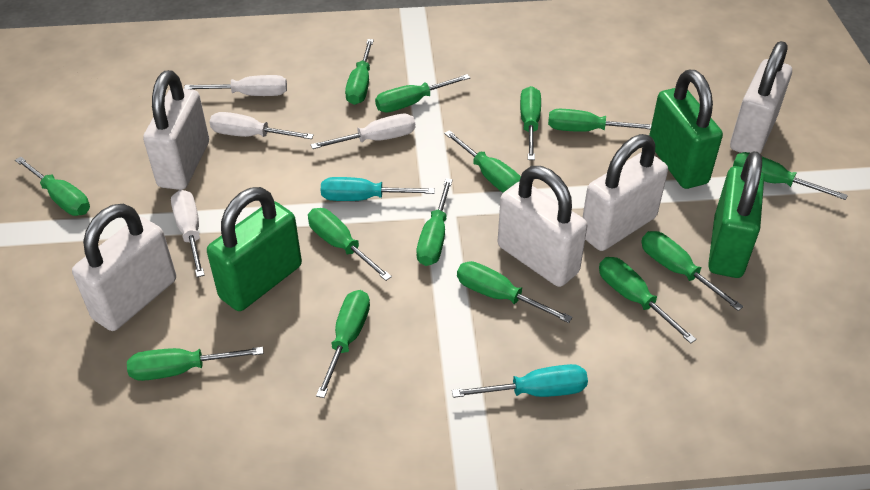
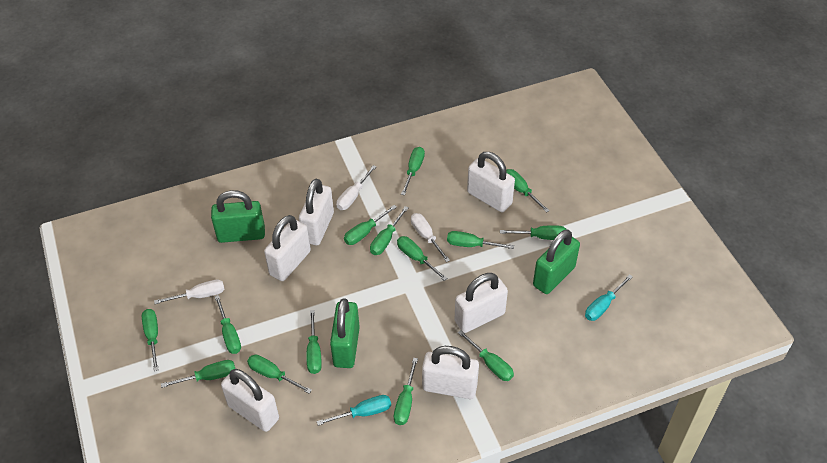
white padlock: [72,204,176,331] [143,70,209,190] [497,166,587,287] [582,134,668,251] [730,41,792,153] = 5 -> [221,369,279,432] [264,215,311,281] [299,179,334,245] [422,346,479,399] [454,273,508,333] [467,152,515,212] = 6
white screwdriver: [171,190,205,277] [184,75,287,96] [209,112,314,139] [311,114,415,149] = 4 -> [154,280,225,304] [337,165,376,210] [411,213,450,262] = 3

